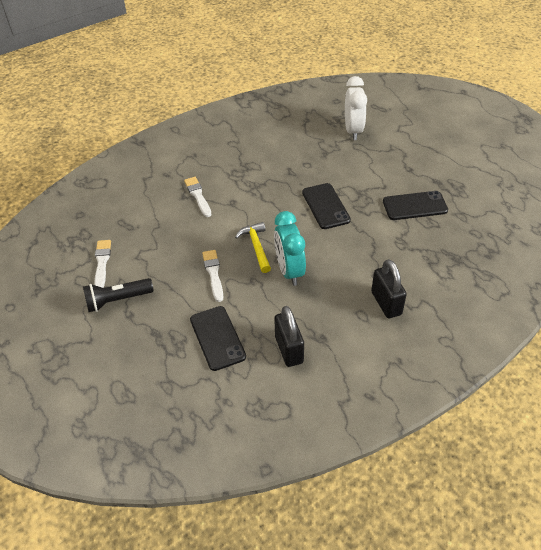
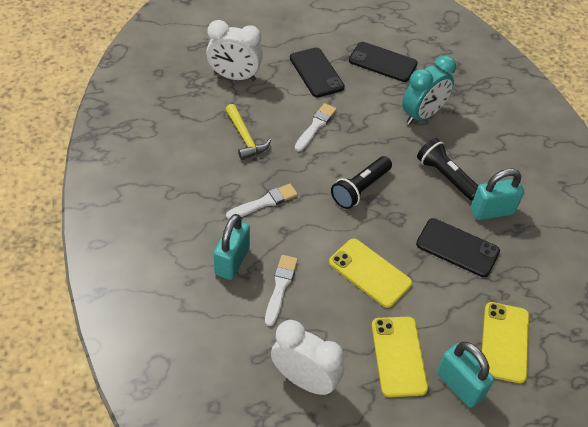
black flashlight: [83,278,154,312] = 1 -> [331,156,392,209] [417,138,478,200] = 2
black padlock: [274,306,304,367] [371,259,407,318] = 2 -> none = 0
turquoise padlock: none = 0 -> [213,214,250,280] [437,342,494,408] [471,169,524,220] = 3
white clock: [345,76,367,140] = 1 -> [206,20,263,81] [271,320,344,395] = 2
yellow phone: none = 0 -> [329,238,412,308] [372,317,428,397] [482,302,529,383] = 3

